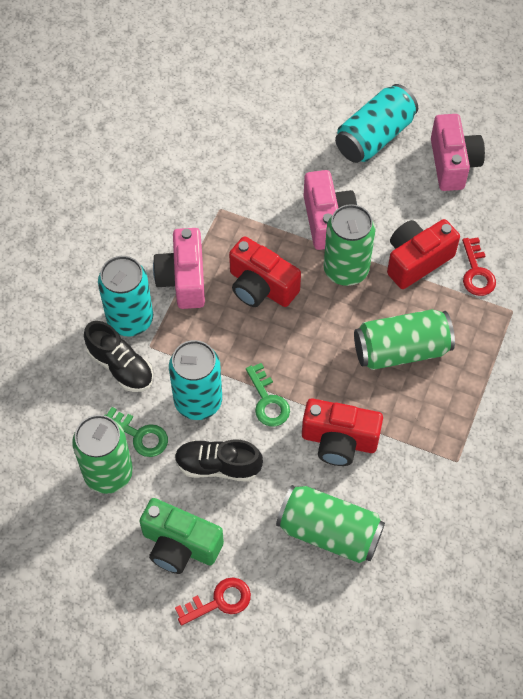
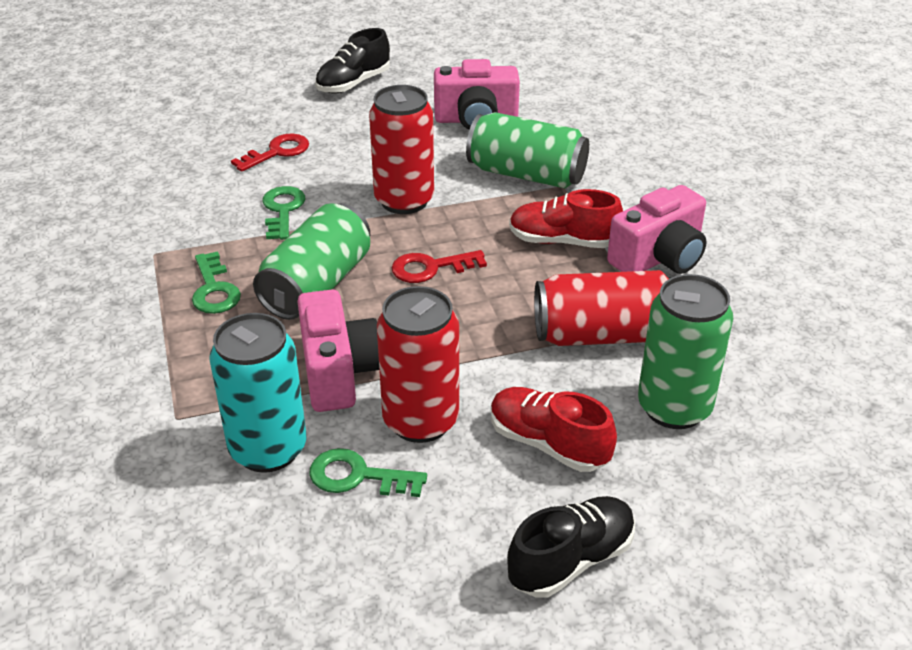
green camera: [139,498,224,574] = 1 -> none = 0
green can: [72,415,133,494] [276,485,385,563] [323,204,375,286] [354,309,455,370] = 4 -> [253,203,370,320] [466,112,589,188] [638,274,733,429] = 3
green key: [105,407,168,457] [246,363,290,427] = 2 -> [192,251,241,314] [263,186,305,240] [309,448,427,497] = 3
red camera: [229,236,301,307] [302,399,383,466] [387,219,460,289] = 3 -> none = 0
red can: none = 0 -> [369,85,434,214] [377,286,459,443] [534,270,672,346] = 3
red shoe: none = 0 -> [491,387,617,472] [509,189,623,248] = 2
turquoise can: [98,256,153,336] [169,340,222,420] [335,84,418,163] = 3 -> [209,313,306,473] = 1

